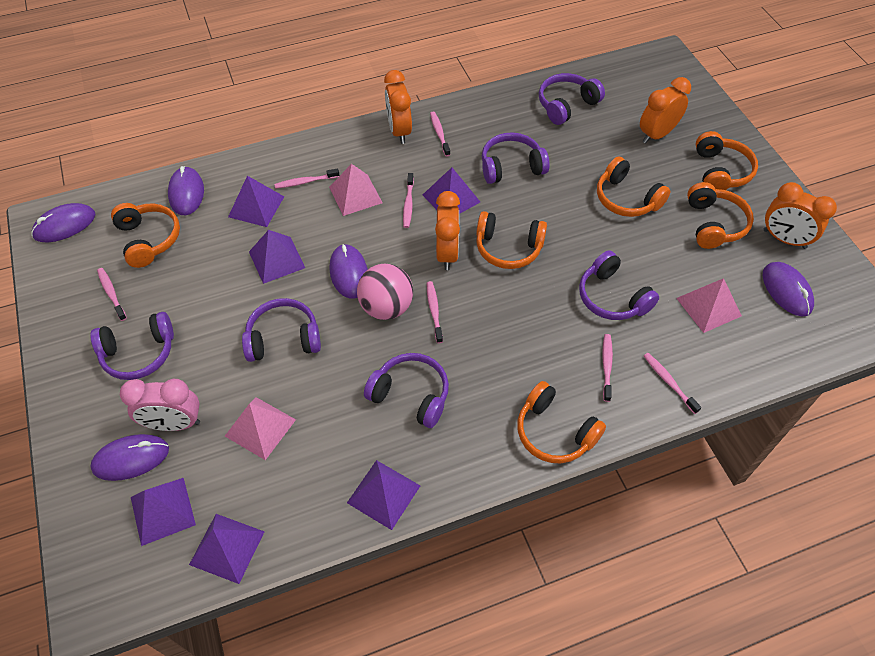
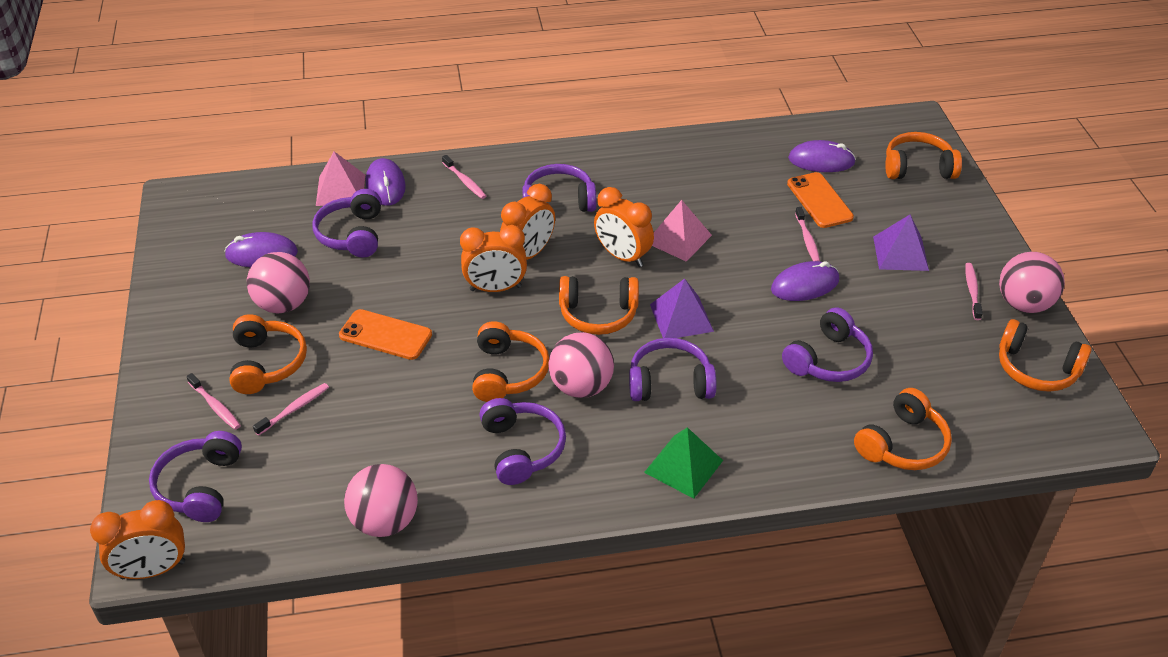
green pyramid: none = 0 -> [644,427,723,499] = 1
orange phone: none = 0 -> [339,309,432,360] [787,172,854,228] = 2
pink ball: [357,264,413,320] = 1 -> [247,252,310,313] [344,464,418,537] [548,332,614,398] [999,252,1065,313] = 4
pink clock: [120,379,200,431] = 1 -> none = 0
pink pyramid: [225,397,296,460] [329,164,383,216] [676,278,742,333] = 3 -> [316,152,365,206] [652,200,712,262] = 2
pink toothbrush: [97,268,127,321] [274,168,339,189] [403,173,414,228] [427,281,443,343] [430,112,450,157] [602,334,613,402] [644,353,701,414] = 7 -> [186,373,241,430] [253,383,329,436] [442,155,486,199] [795,207,820,261] [965,263,983,320] = 5
purple mouse: [31,203,95,242] [90,434,169,481] [168,166,204,215] [330,244,368,299] [762,262,814,317] = 5 -> [224,232,298,267] [366,158,406,206] [771,261,839,301] [788,140,856,172] = 4
purple pyramid: [131,478,196,546] [189,514,265,584] [228,176,284,227] [249,230,305,284] [347,460,420,530] [423,167,480,214] = 6 -> [650,278,714,338] [873,214,929,271] = 2

